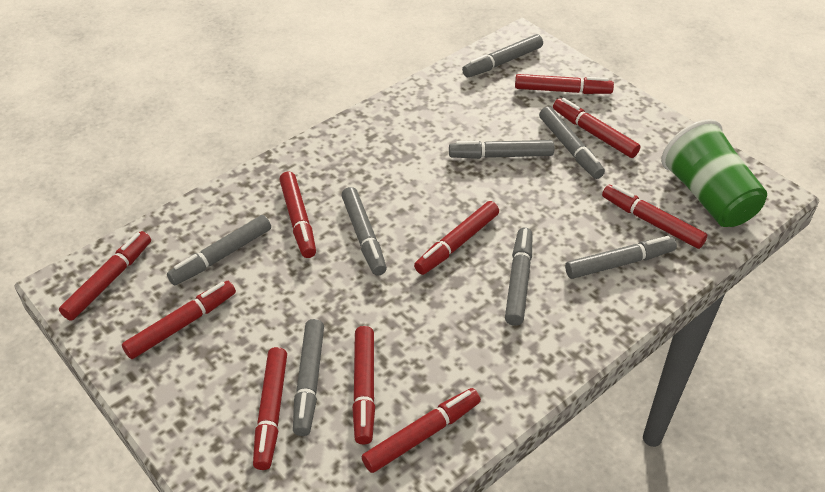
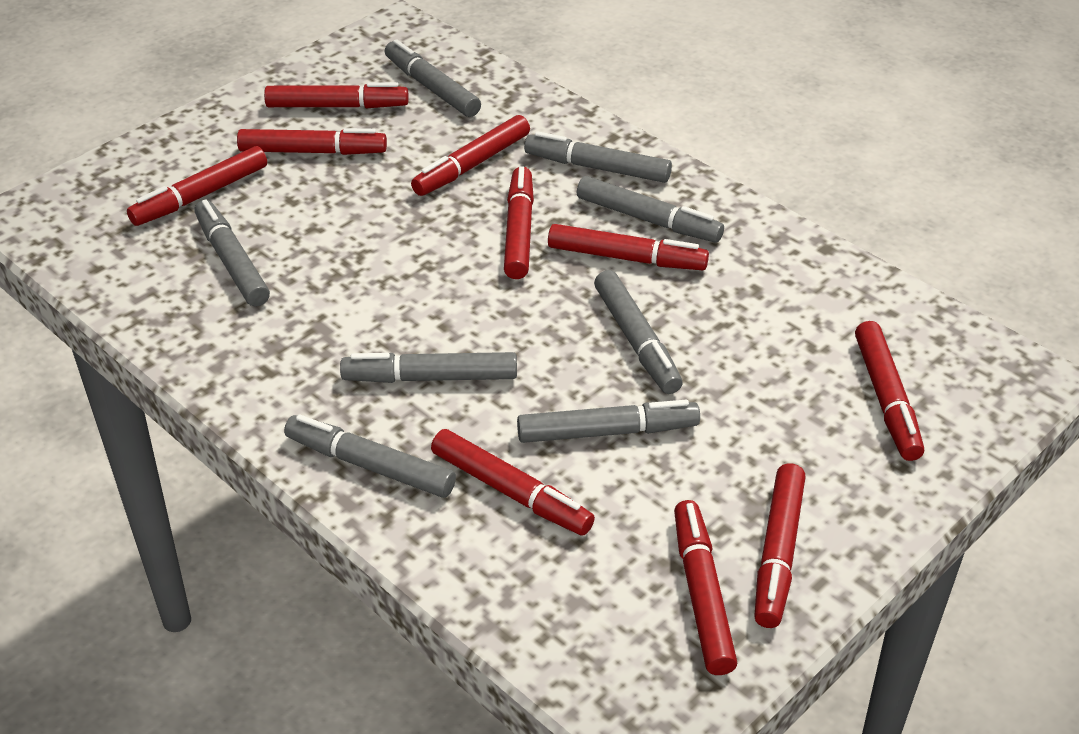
green cup: [661,119,767,227] = 1 -> none = 0

